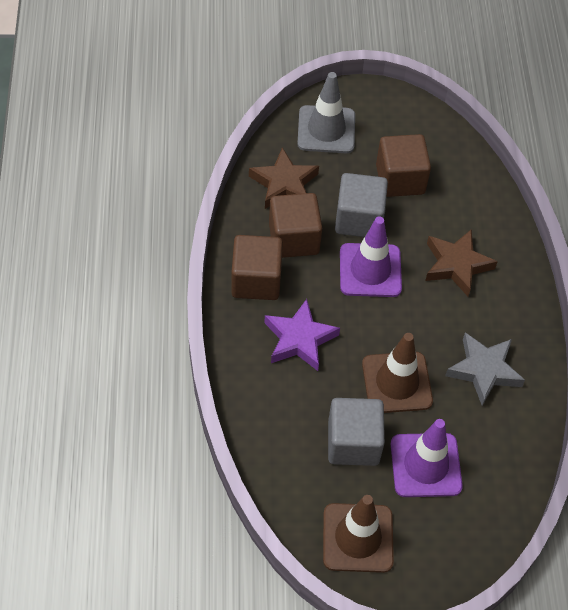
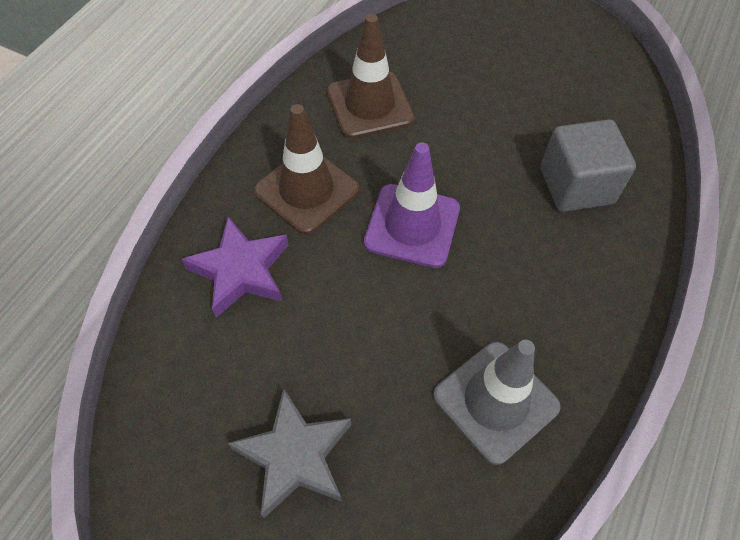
brown cube: [231,235,283,300] [269,193,322,258] [376,134,431,197] = 3 -> none = 0
brown star: [249,147,319,209] [425,229,498,296] = 2 -> none = 0
grey cube: [328,398,385,466] [335,173,388,237] = 2 -> [541,119,636,212] = 1
purple traffic cone: [340,216,402,297] [391,419,463,497] = 2 -> [364,143,460,268] = 1

